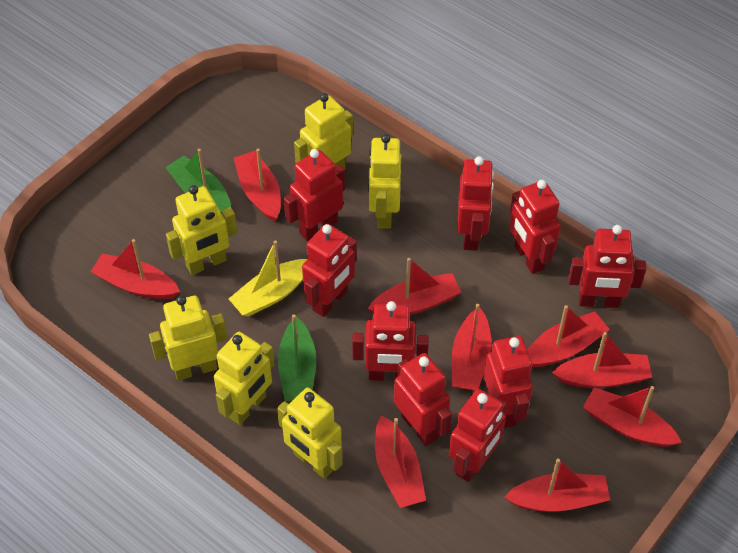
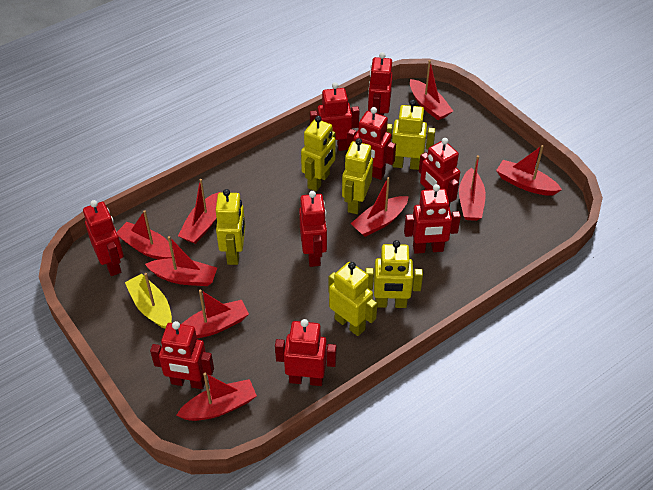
green boat: [165,149,231,214] [278,314,316,401] = 2 -> none = 0

